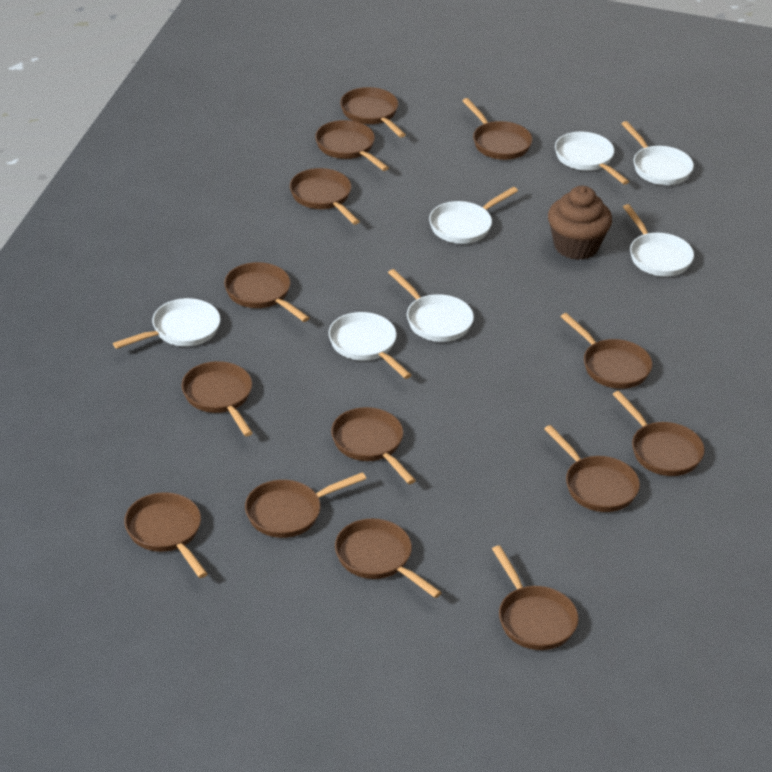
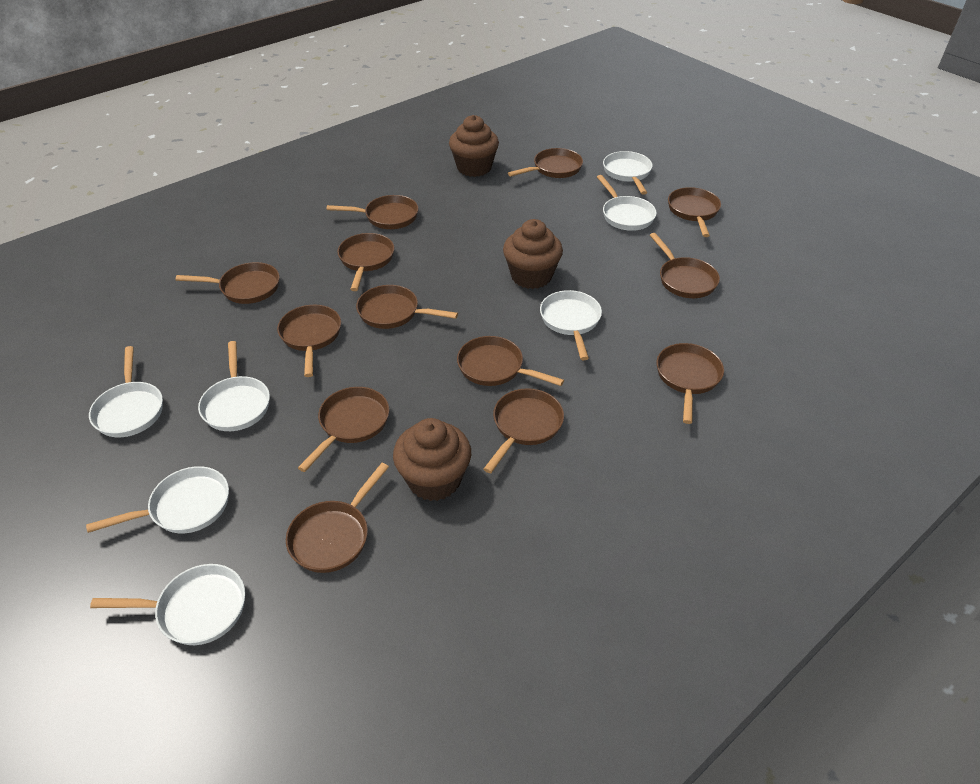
brown cupcake: [548,186,612,260] = 1 -> [393,418,471,501] [449,115,499,177] [503,219,563,289] = 3
brown pan: [124,492,208,578] [182,361,253,436] [224,262,310,322] [245,472,366,538] [290,168,360,225] [315,120,389,171] [331,407,416,484] [335,519,442,598] [340,87,406,138] [462,98,532,160] [492,545,579,650] [544,425,640,512] [560,313,653,389] [613,391,705,476] = 14 -> [176,262,280,304] [277,305,341,377] [286,463,389,573] [298,387,389,472] [327,195,418,229] [338,233,394,291] [356,285,458,329] [457,336,564,386] [483,388,564,473] [508,148,583,178] [650,233,720,298] [657,343,724,424] [668,187,721,237] = 13

